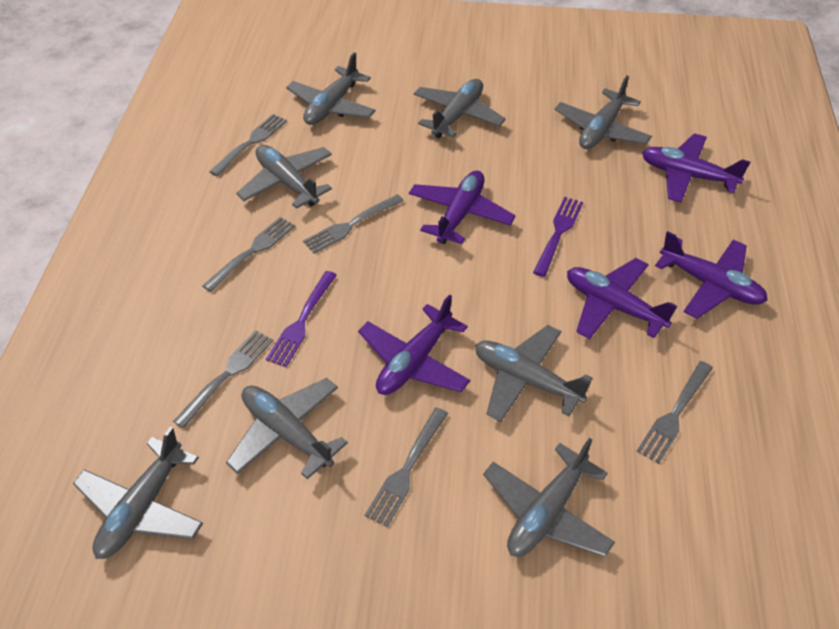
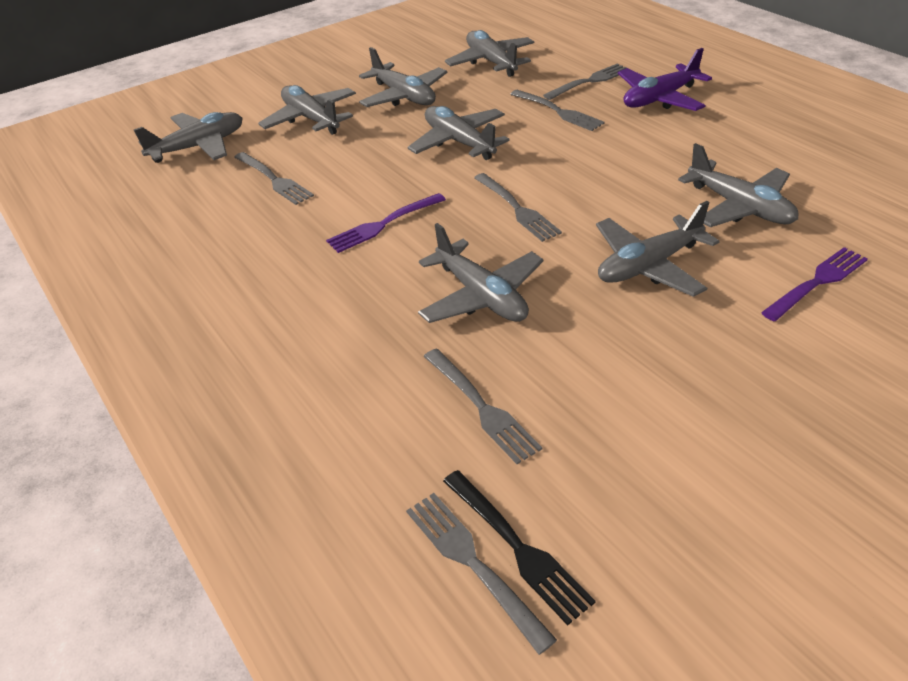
black fork: none = 0 -> [443,470,596,626] = 1
purple plane: [358,294,470,395] [409,170,516,244] [567,258,677,339] [642,133,750,203] [655,231,768,319] = 5 -> [618,48,712,111] = 1

